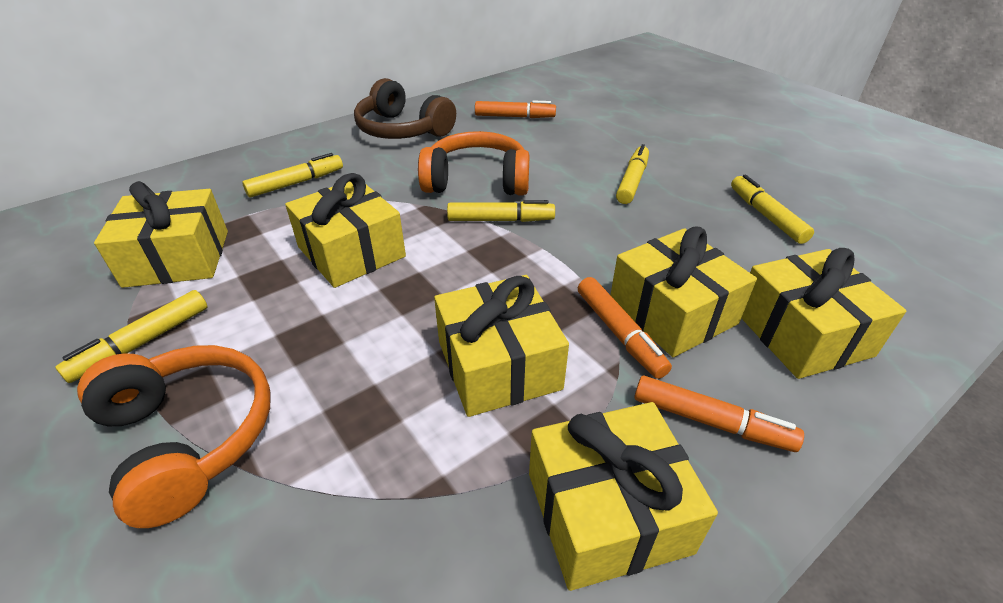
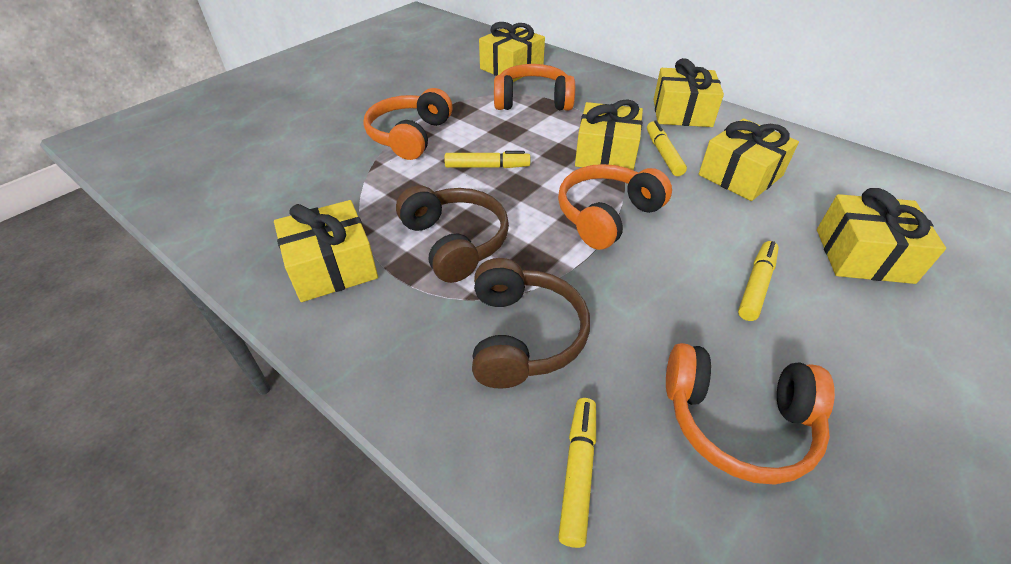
brown headphones: [354,78,456,139] = 1 -> [396,185,509,283] [472,258,590,389] = 2
orange headphones: [77,345,270,528] [418,131,530,196] = 2 -> [363,88,452,160] [494,64,575,110] [558,164,672,250] [666,343,835,485] = 4
orange marker: [475,100,556,118] [578,277,672,379] [634,376,804,452] = 3 -> none = 0
yellow marker: [55,290,207,383] [242,153,343,198] [447,200,555,222] [616,144,649,204] [731,175,814,244] = 5 -> [444,151,530,168] [558,398,596,548] [647,120,687,176] [738,241,779,321] = 4

